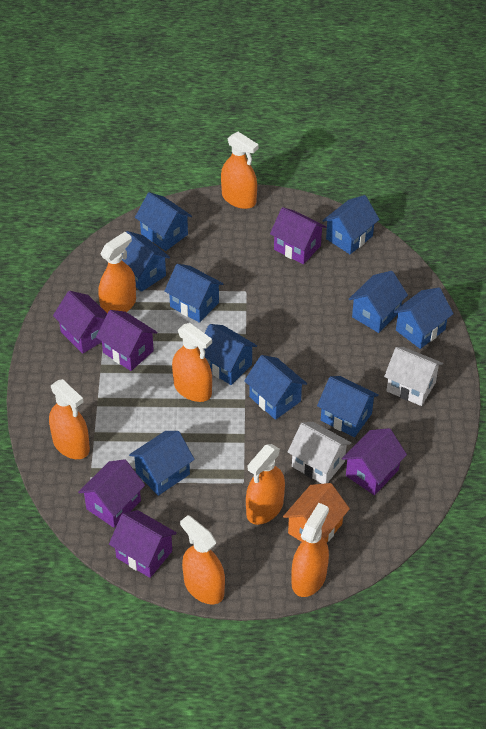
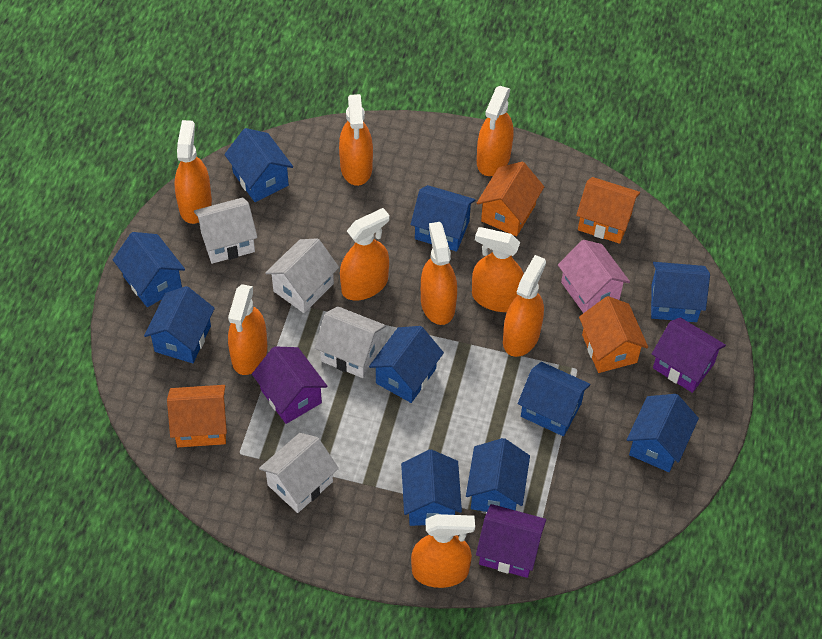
orange house: [283,483,350,543] = 1 -> [167,385,227,447] [477,162,544,236] [576,177,640,244] [579,296,648,373] = 4
orange spray bottle: [49,379,90,459] [98,232,136,313] [172,323,212,402] [180,515,225,604] [221,132,259,209] [246,444,285,525] [291,503,329,597] = 7 -> [174,120,212,224] [228,284,267,375] [339,94,373,186] [340,208,389,300] [411,514,475,588] [421,222,457,325] [472,227,524,312] [477,86,514,176] [503,255,546,357] = 9
pink house: none = 0 -> [558,240,630,313] = 1
purple house: [53,291,107,354] [78,459,145,528] [96,310,158,371] [109,510,177,578] [270,207,326,265] [342,428,407,495] = 6 -> [252,346,327,424] [476,504,546,578] [652,317,726,393] = 3
white house: [288,422,351,484] [384,347,443,406] = 2 -> [194,197,258,264] [259,433,339,513] [265,238,339,313] [314,306,386,378] = 4

